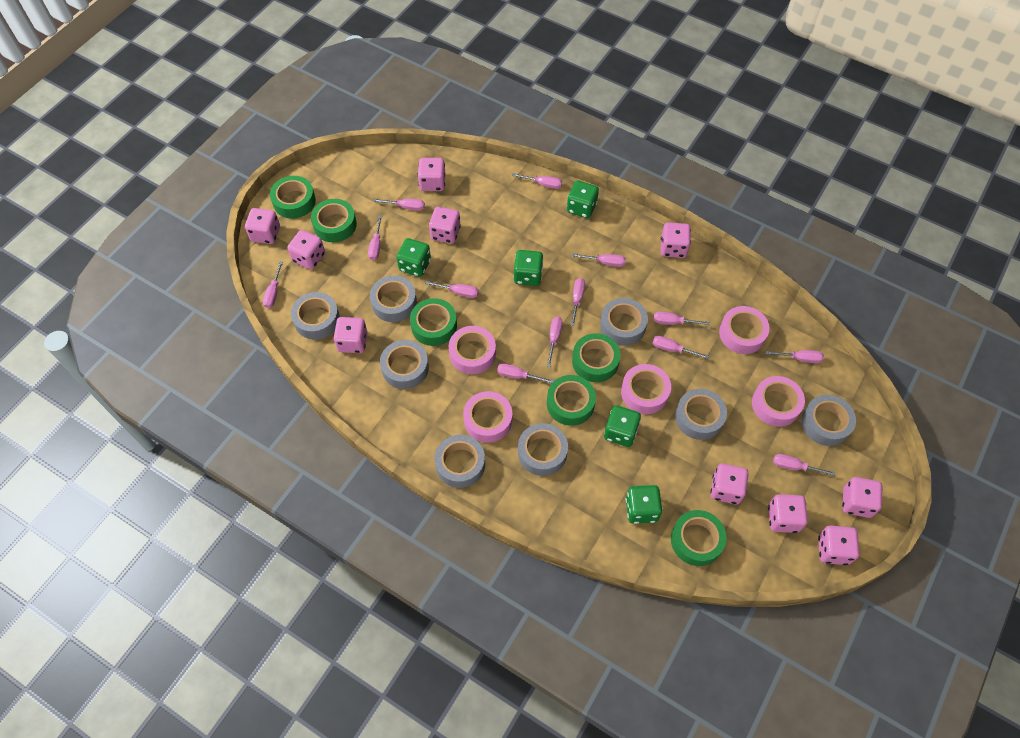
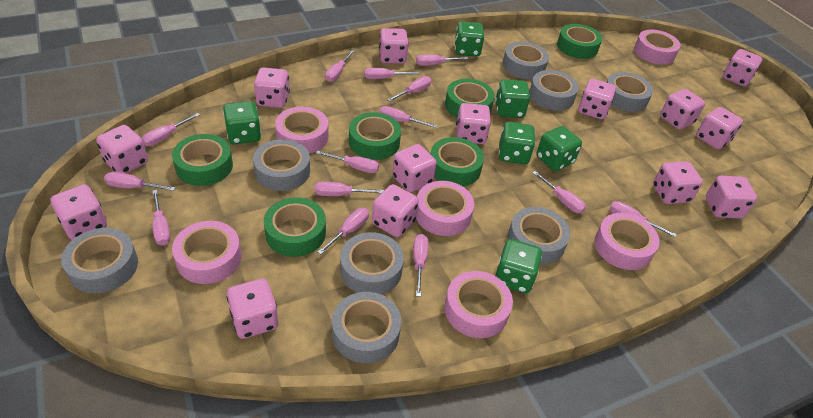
green dice: [397,238,431,277] [513,250,543,286] [567,180,599,218] [604,405,641,447] [626,485,663,524] = 5 -> [223,101,261,145] [455,21,485,57] [495,79,530,118] [495,239,542,293] [499,122,535,165] [536,126,582,171] = 6
pink dice: [245,208,280,244] [287,230,325,269] [333,317,368,353] [418,158,446,191] [429,207,461,244] [661,222,691,258] [710,463,749,504] [768,494,808,533] [818,525,860,565] [842,477,883,518] = 10 -> [50,184,107,240] [96,125,148,173] [227,279,278,339] [254,67,290,108] [372,184,419,237] [379,28,409,64] [392,144,437,193] [456,103,491,144] [578,79,616,119] [653,161,703,204] [660,89,705,130] [696,107,743,149] [706,176,757,219] [723,49,762,86] = 14
pink screwdriver: [263,261,283,308] [368,216,382,260] [373,199,425,211] [425,281,479,298] [497,363,554,383] [512,173,562,189] [547,317,562,367] [571,278,585,326] [572,254,626,267] [652,336,709,359] [653,311,710,325] [766,350,824,363] [773,454,835,476] = 13 -> [104,172,175,191] [142,113,200,146] [152,190,170,246] [315,182,384,196] [316,150,379,173] [318,208,369,254] [325,51,355,82] [364,68,420,79] [379,106,437,128] [387,76,432,102] [413,234,428,297] [416,55,469,66] [532,171,586,213] [609,201,677,237] = 14
pink tape: [449,326,496,374] [463,391,512,443] [621,364,671,414] [719,306,769,354] [752,376,805,427] = 5 -> [172,221,241,284] [275,107,328,153] [416,181,474,236] [444,271,513,338] [594,213,660,270] [634,30,681,65] = 6

